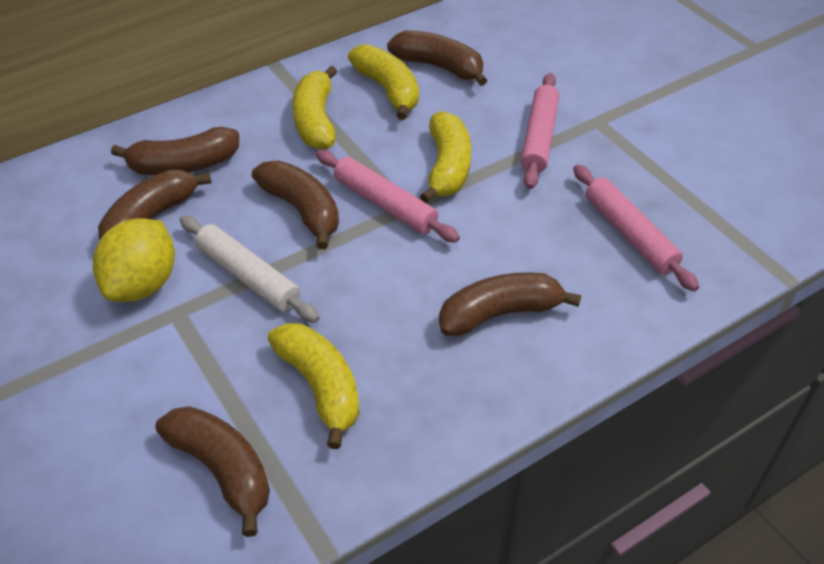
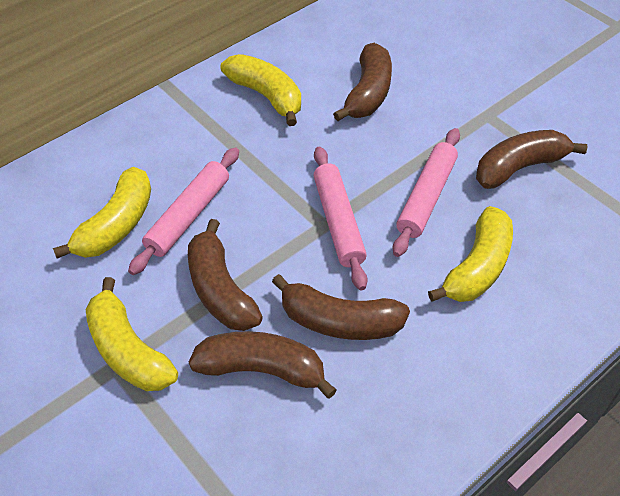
brown banana: [98,170,212,240] [111,127,239,175] [155,406,270,537] [252,161,339,249] [387,30,487,86] [439,272,581,336] = 6 -> [188,219,263,331] [189,331,337,399] [272,274,410,340] [333,43,392,121] [476,130,587,189] = 5
white rolling pin: [180,216,320,323] = 1 -> none = 0
yellow lemon: [93,218,175,302] = 1 -> none = 0

